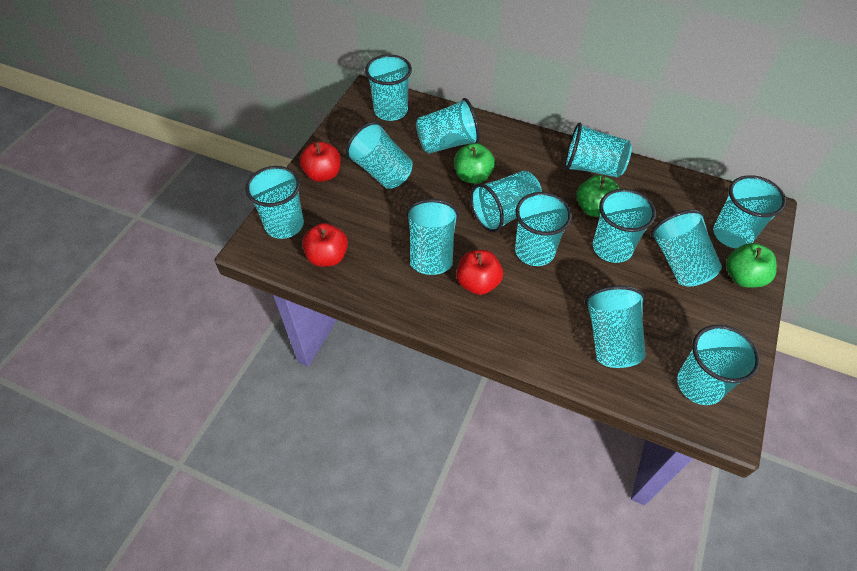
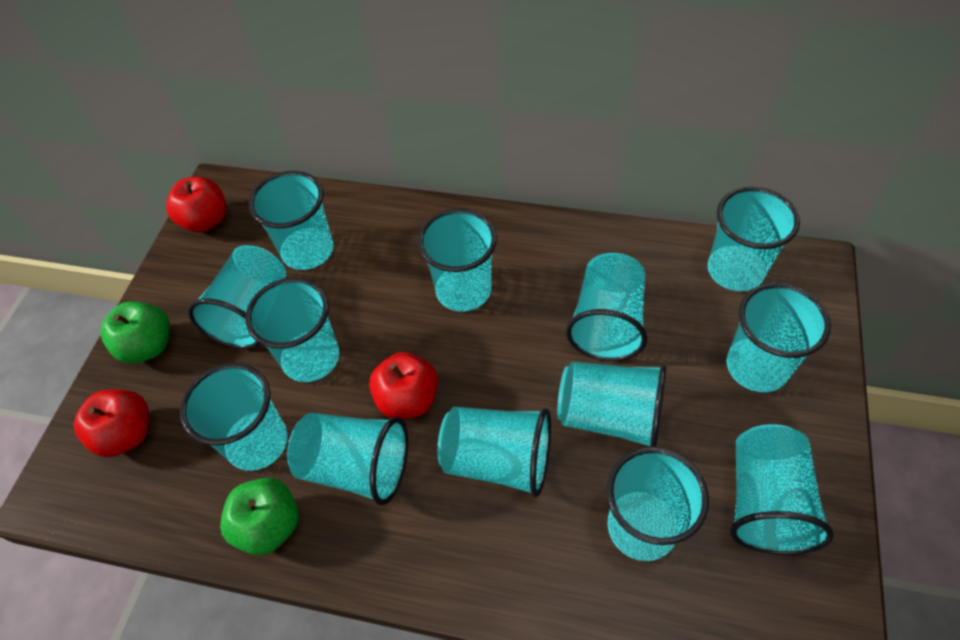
green apple: [454,143,495,184] [577,175,619,217] [726,243,777,288] = 3 -> [101,301,170,364] [220,478,299,555] = 2

